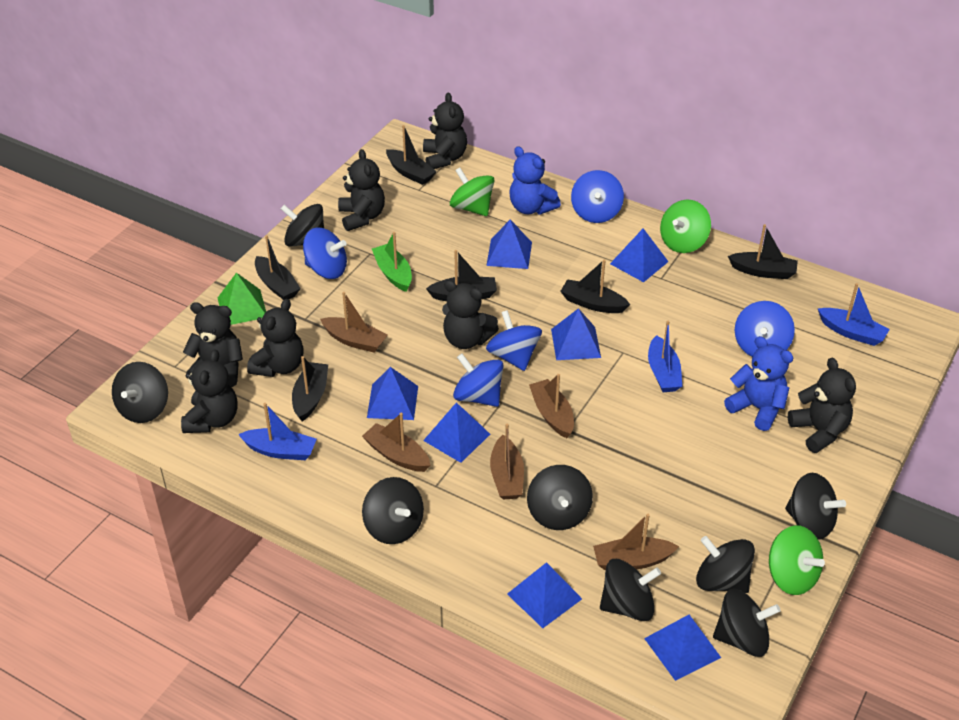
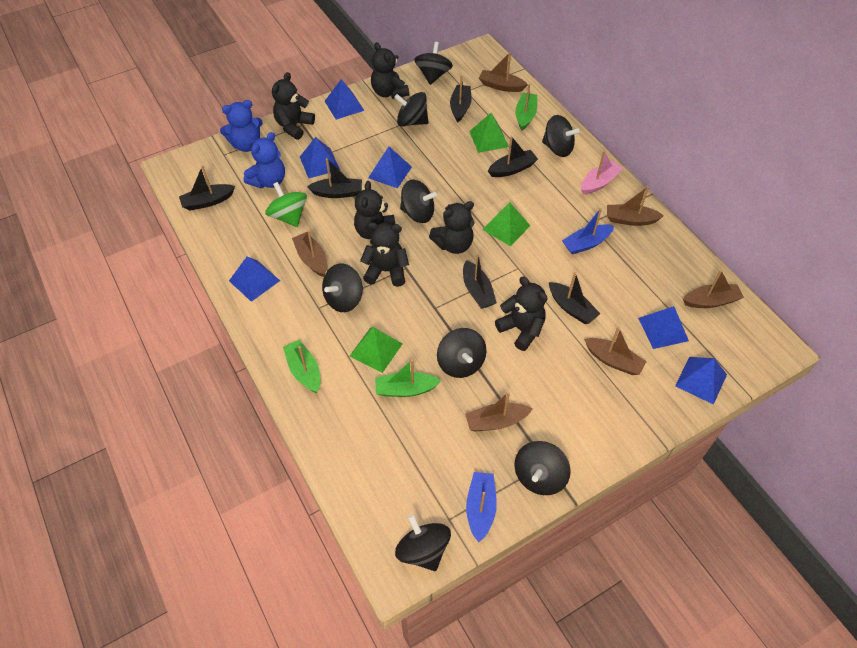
black teddy bear: [181,349,238,433] [183,302,243,387] [247,299,304,377] [338,149,385,231] [423,92,467,169] [442,280,499,349] [788,358,856,453] = 7 -> [272,72,315,140] [354,181,395,244] [360,222,409,287] [371,42,409,99] [429,201,475,254] [495,277,547,351] = 6
blue boat: [238,403,317,460] [648,321,682,392] [818,283,890,346] = 3 -> [466,472,497,542] [562,208,614,254] = 2
blue pyramid: [367,367,418,420] [423,402,490,463] [486,220,532,269] [507,562,582,628] [551,308,601,360] [610,228,669,282] [644,615,721,681] = 7 -> [229,256,280,302] [300,137,340,178] [325,79,364,120] [368,146,412,188] [638,306,689,349] [675,357,727,405] = 6
blue spinning top: [303,227,347,279] [453,354,504,407] [486,310,542,371] [571,170,624,223] [735,301,795,357] = 5 -> none = 0
brown boat: [320,292,388,353] [362,413,431,472] [490,424,524,500] [529,374,574,438] [593,514,679,570] = 5 -> [292,230,327,277] [465,392,532,432] [479,52,528,92] [584,327,647,375] [607,186,664,226] [683,270,744,308] = 6
green boat: [372,232,412,292] = 1 -> [283,340,320,393] [375,359,441,397] [515,84,537,131] = 3
green pyramid: [218,273,266,325] = 1 -> [350,327,402,373] [469,113,509,153] [482,202,530,246] = 3
green spinning top: [450,168,495,216] [660,200,711,253] [769,525,825,595] = 3 -> [265,182,307,227] = 1
pink boat: none = 0 -> [581,151,623,195] = 1

